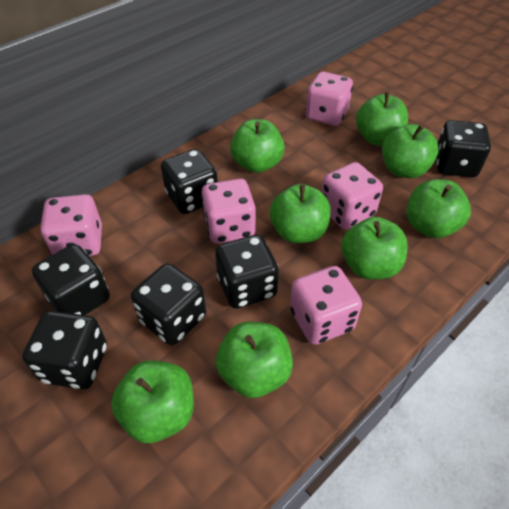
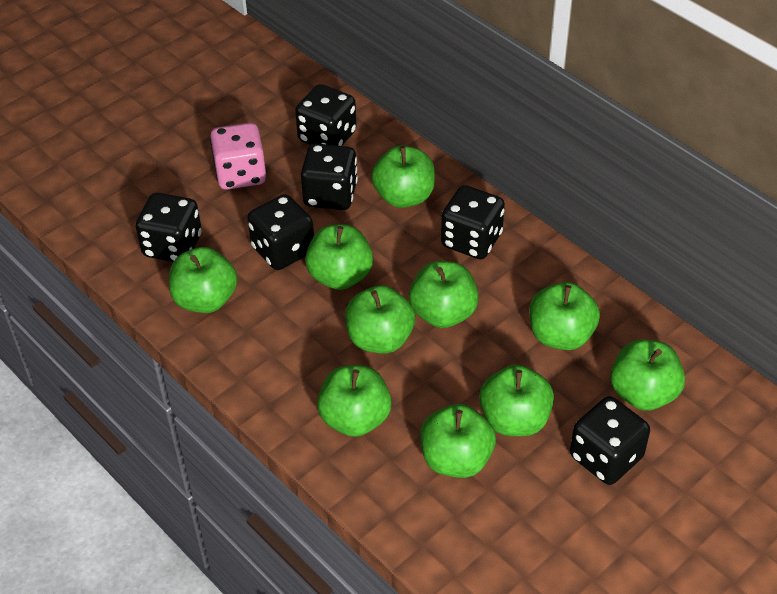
green apple: [111,360,194,443] [216,322,293,398] [230,119,285,173] [270,184,331,243] [341,217,408,279] [356,92,408,145] [382,124,439,178] [407,179,471,238] = 8 -> [169,247,237,313] [305,224,373,290] [317,365,392,437] [345,285,415,353] [371,145,435,208] [409,261,479,328] [420,404,496,478] [479,365,554,436] [529,282,600,350] [610,340,685,411] = 10
pink dice: [40,194,102,256] [201,179,256,244] [290,266,362,345] [306,72,353,126] [321,162,383,229] = 5 -> [210,123,266,190] = 1

